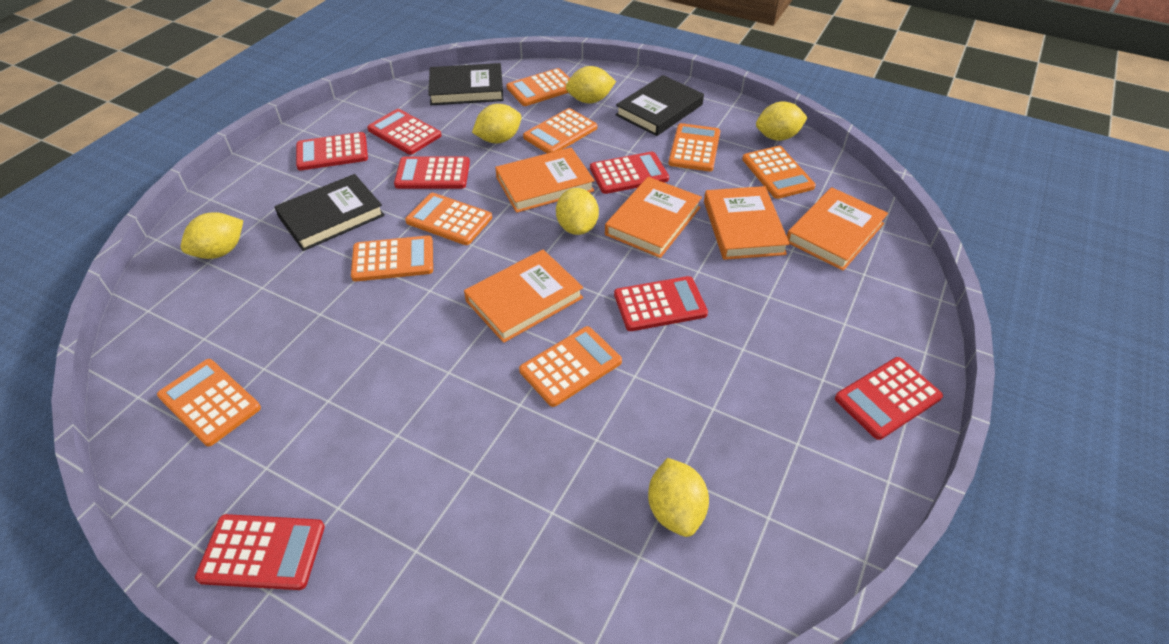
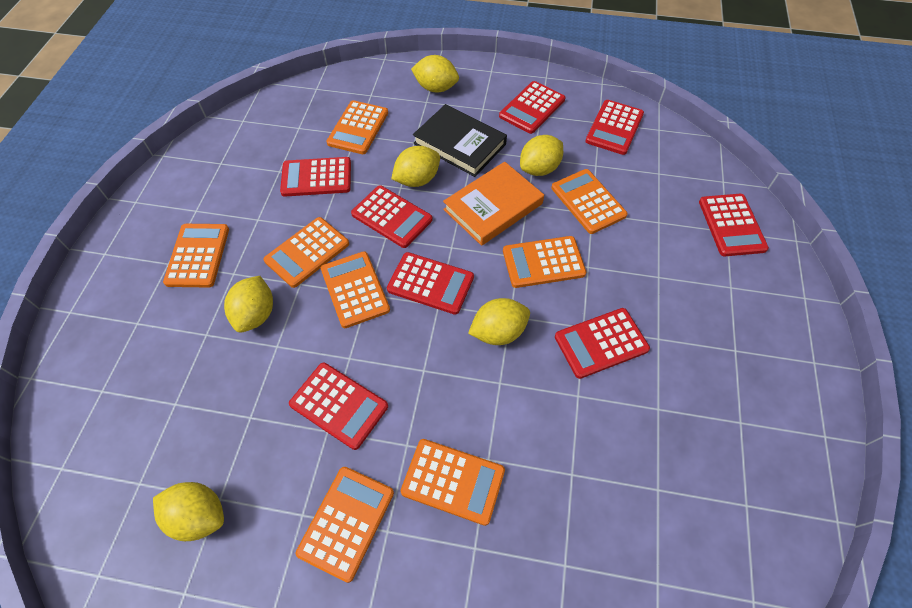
black book: [274,174,385,251] [428,63,504,105] [616,75,704,136] = 3 -> [413,104,507,177] = 1
orange book: [464,250,583,343] [495,147,595,213] [605,177,702,258] [704,186,790,260] [787,187,888,271] = 5 -> [443,162,544,246] = 1
red calculator: [195,514,325,590] [296,132,368,171] [367,109,442,155] [394,157,470,189] [590,152,669,194] [614,276,708,331] [835,357,943,440] = 7 -> [280,157,351,197] [289,363,388,450] [351,185,433,248] [387,252,474,315] [499,81,565,134] [555,308,650,379] [585,100,644,155] [699,194,769,256] = 8

